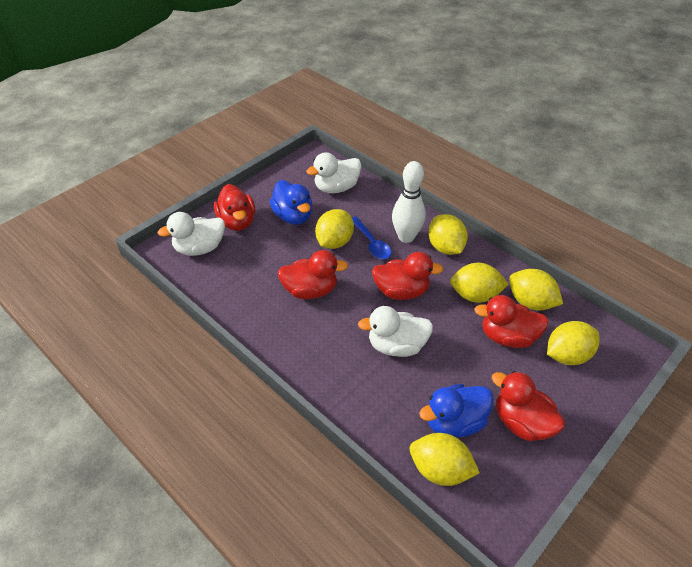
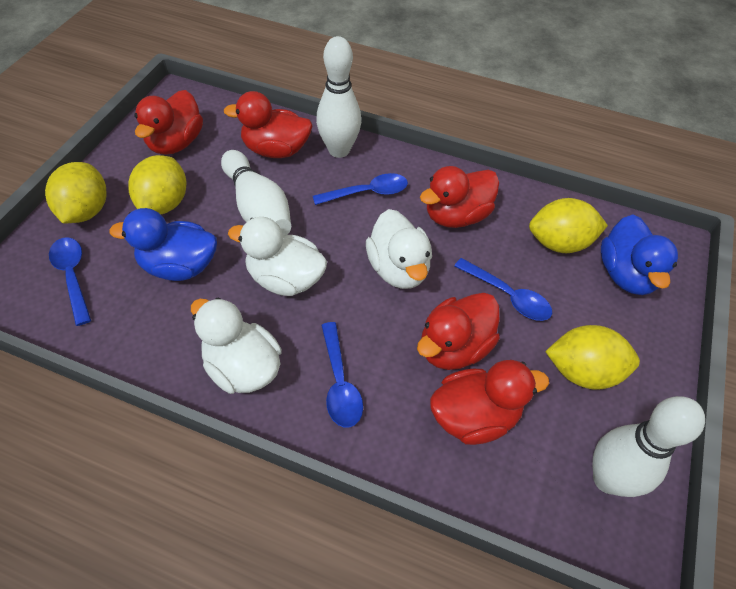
blue spoon: [352,217,391,259] = 1 -> [49,237,91,326] [313,173,408,205] [321,322,363,428] [454,258,552,321] = 4
white bowling pin: [392,161,425,243] = 1 -> [221,150,291,236] [316,36,361,158] [592,396,705,497] = 3
yellow lemon: [315,209,354,249] [410,433,480,486] [428,214,468,255] [450,263,509,303] [509,269,563,311] [547,321,600,365] = 6 -> [45,162,107,223] [128,155,186,214] [529,198,608,253] [545,325,640,390] = 4

